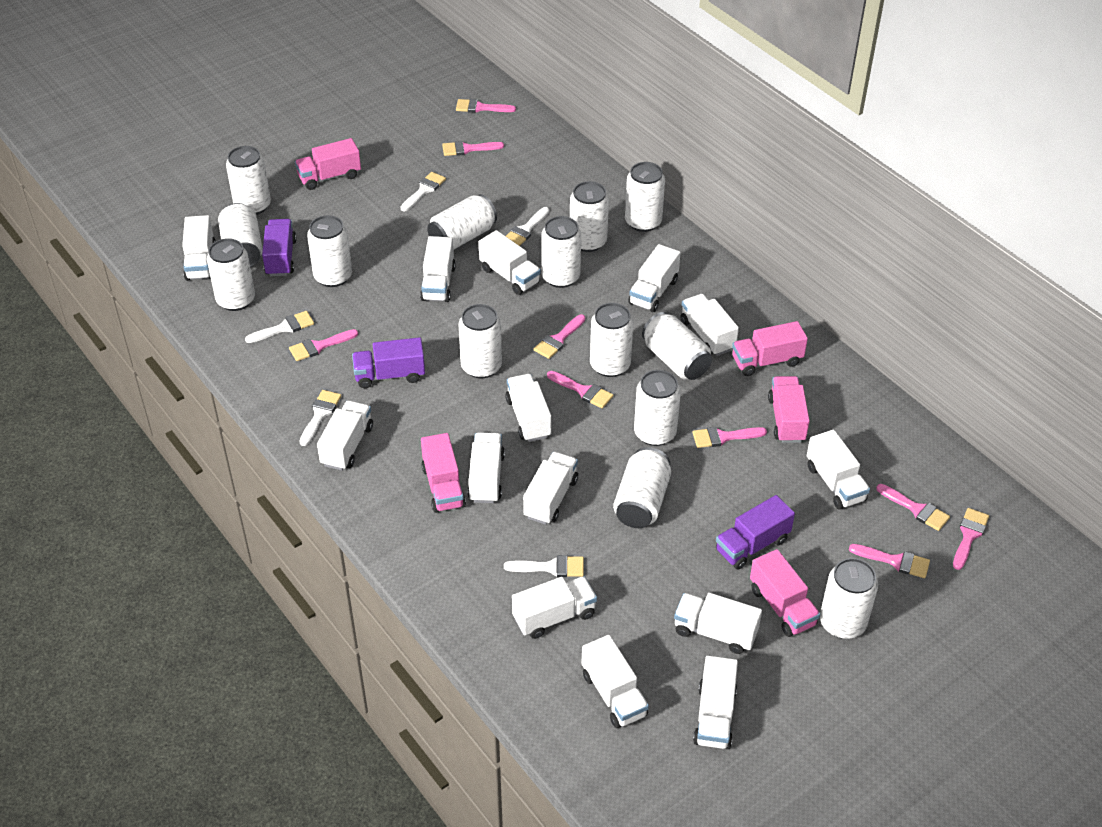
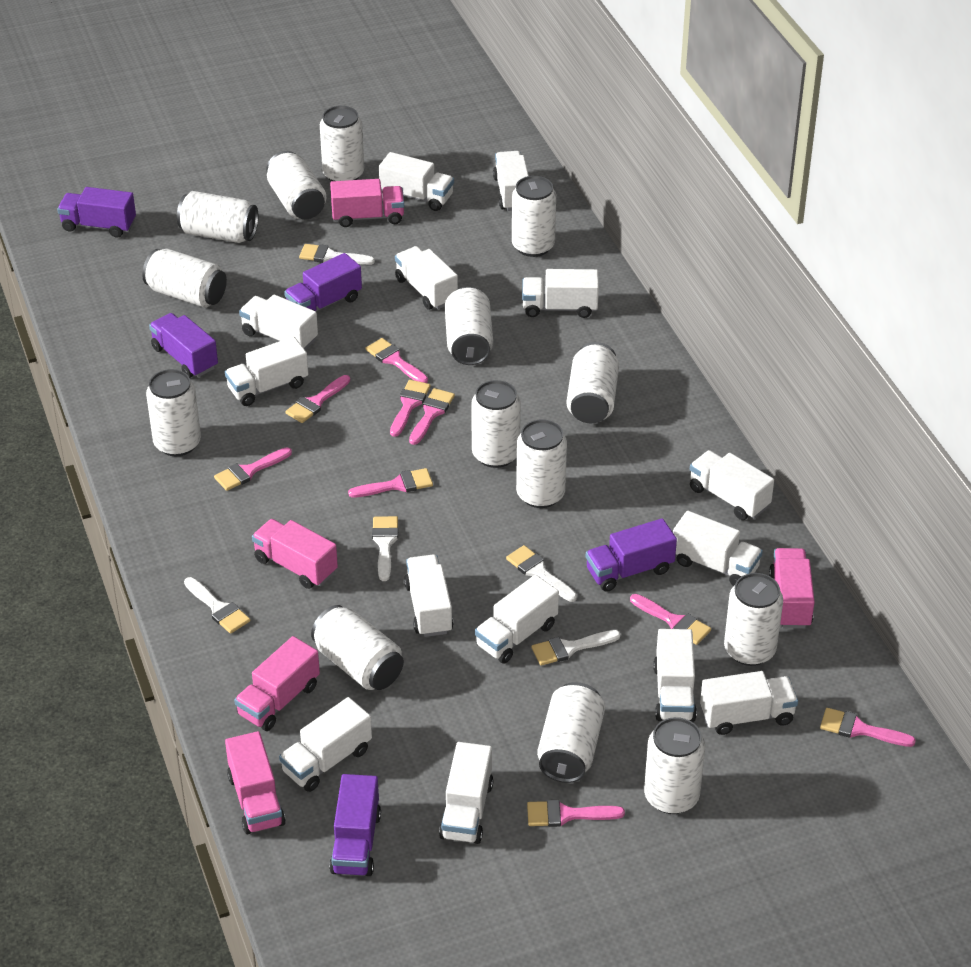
purple truck: [262,219,296,276] [352,337,425,388] [716,495,795,570] = 3 -> [57,187,136,238] [149,313,218,378] [284,253,362,311] [329,774,381,876] [586,518,677,592] = 5

